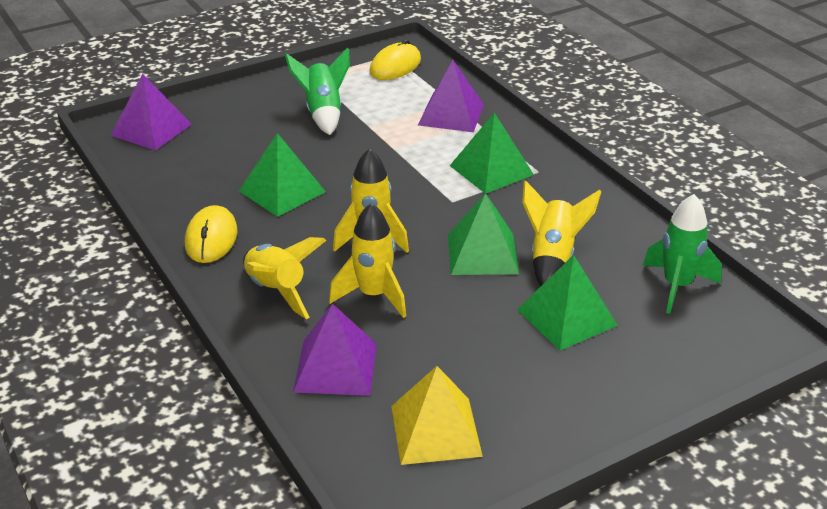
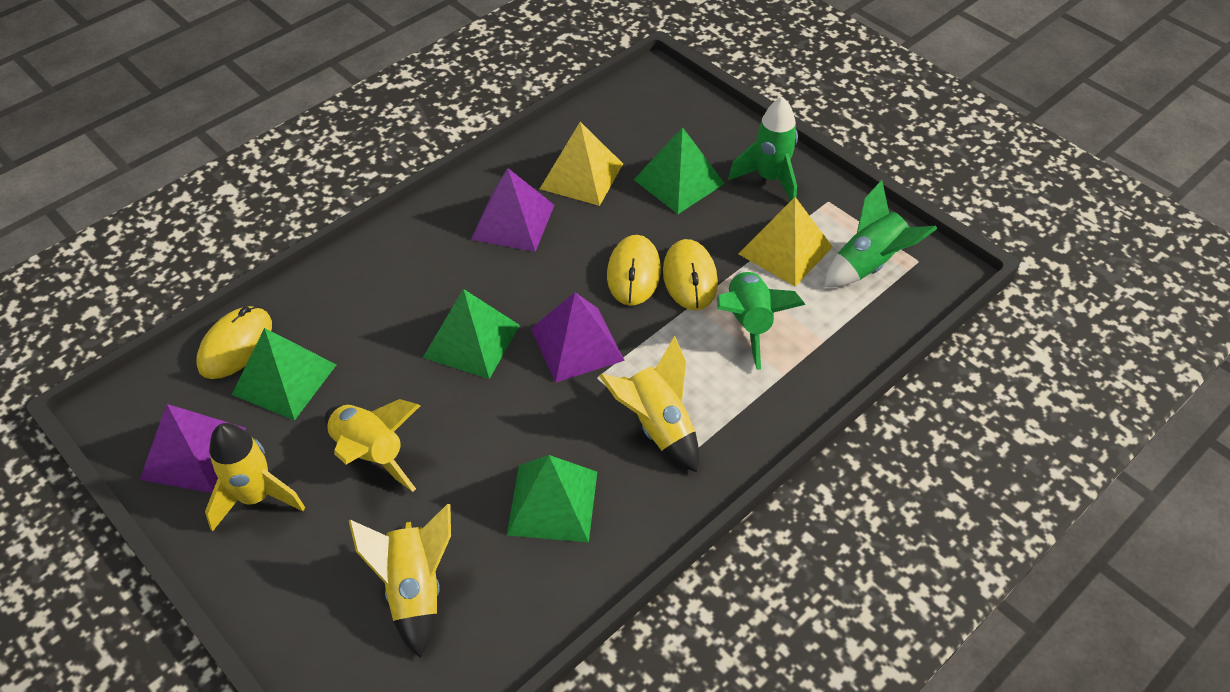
green rocket: [285,47,350,135] [643,194,722,314] = 2 -> [717,270,805,370] [728,97,798,201] [824,180,938,287] = 3
yellow mouse: [185,205,238,263] [370,39,421,80] = 2 -> [196,306,272,379] [607,235,661,306] [663,239,718,310] = 3
yellow pyramid: [391,366,483,465] = 1 -> [540,122,623,206] [739,197,833,286] = 2

